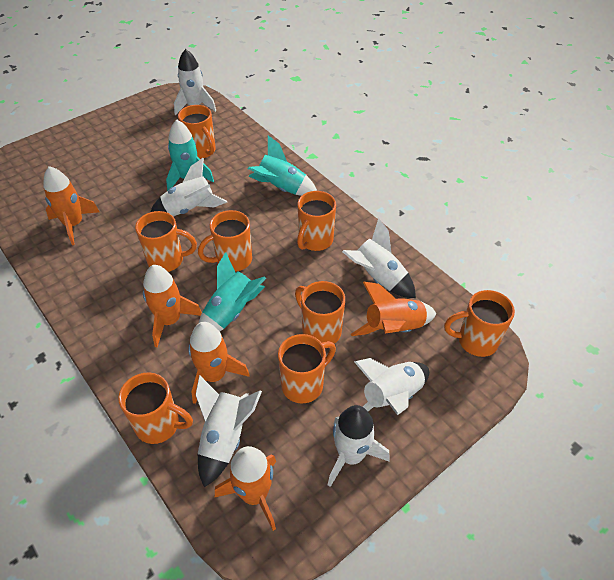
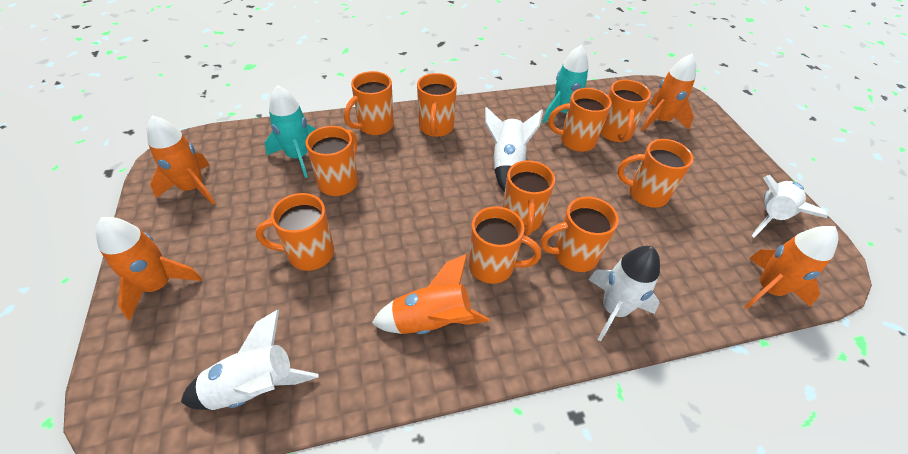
orange mug: [118,373,193,444] [135,211,197,272] [178,105,216,159] [198,210,252,272] [278,334,336,403] [295,281,345,344] [297,191,336,251] [444,290,515,357] = 8 -> [256,193,334,271] [305,126,358,196] [344,71,394,135] [417,73,457,137] [469,206,541,284] [503,160,555,236] [540,197,619,272] [548,88,612,152] [600,80,651,142] [617,139,693,208] = 10
turquoise rocket: [166,120,214,191] [199,252,266,331] [248,136,317,196] = 3 -> [265,85,316,178] [542,45,589,123] = 2
white rocket: [151,158,227,217] [174,49,216,115] [196,375,262,487] [328,405,390,487] [342,218,416,298] [354,358,429,415] = 6 -> [181,310,319,410] [485,107,543,192] [588,246,660,341] [752,175,828,238] = 4

